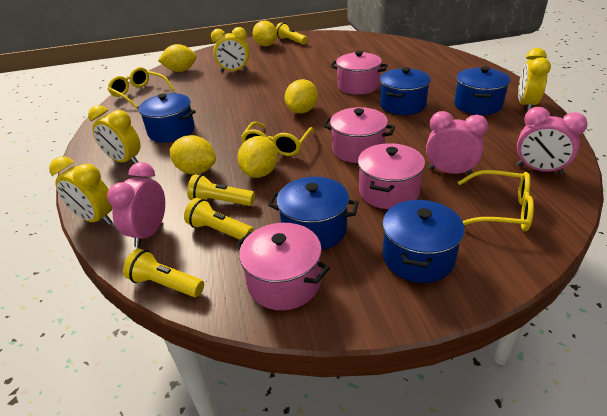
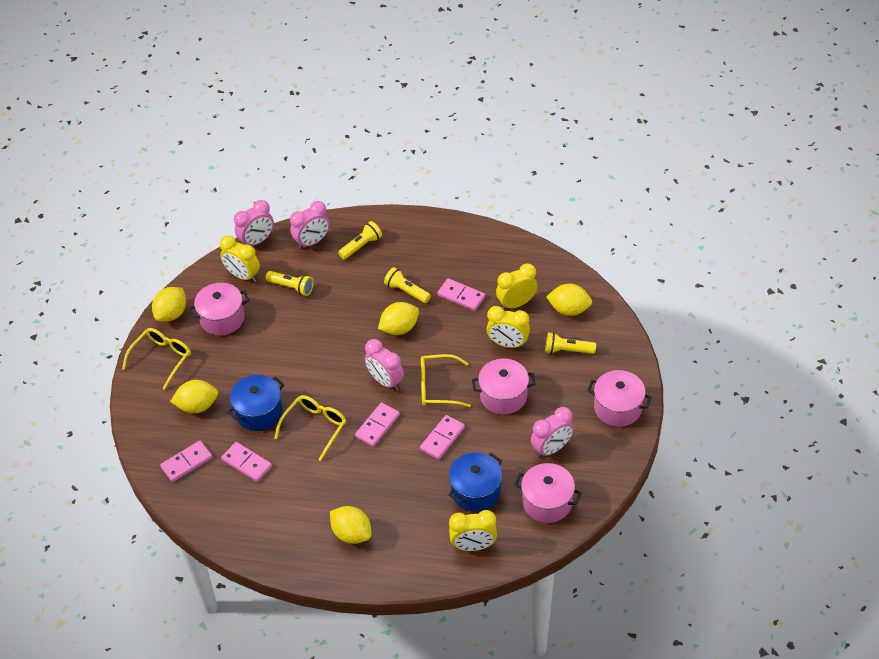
blue pot: [137,93,196,142] [268,177,359,250] [380,67,431,115] [382,199,465,283] [454,67,510,115] = 5 -> [227,375,284,431] [448,452,502,512] = 2
pink clock: [107,162,165,247] [426,111,488,175] [517,107,588,175] = 3 -> [234,200,274,246] [290,201,330,249] [365,339,404,391] [531,407,574,458] = 4
pink domino: none = 0 -> [160,441,212,482] [221,442,272,482] [355,403,400,447] [420,415,465,460] [437,278,485,311] = 5

